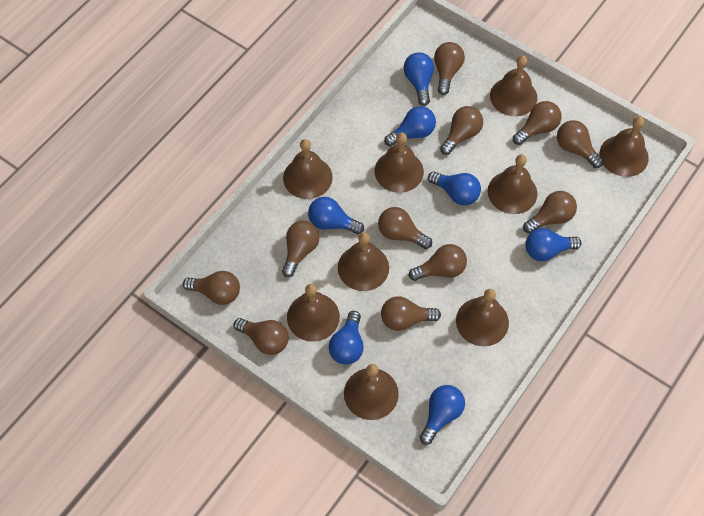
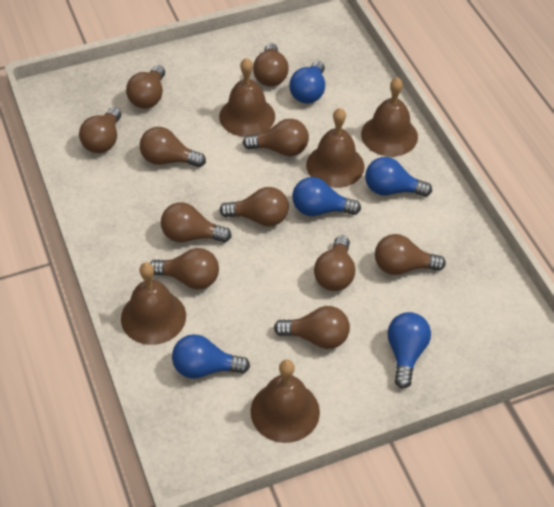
blue light bulb: [308,197,364,234] [329,311,364,365] [384,106,436,147] [404,52,434,106] [419,385,465,445] [428,171,481,205] [525,228,582,261] = 7 -> [172,334,250,379] [289,61,325,104] [292,177,361,216] [365,157,432,197] [387,312,431,389] = 5
brown bell: [283,139,333,199] [287,284,340,342] [338,232,389,291] [344,364,399,420] [375,133,424,193] [456,289,509,346] [488,154,538,214] [490,55,537,116] [600,116,649,177] = 9 -> [121,262,186,345] [219,58,275,137] [251,360,320,443] [306,108,365,188] [361,77,418,157] = 5

